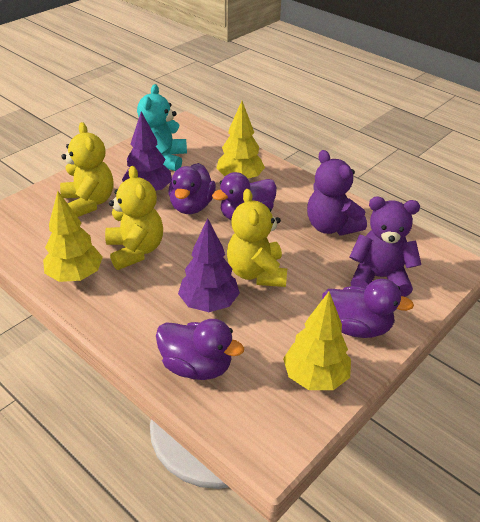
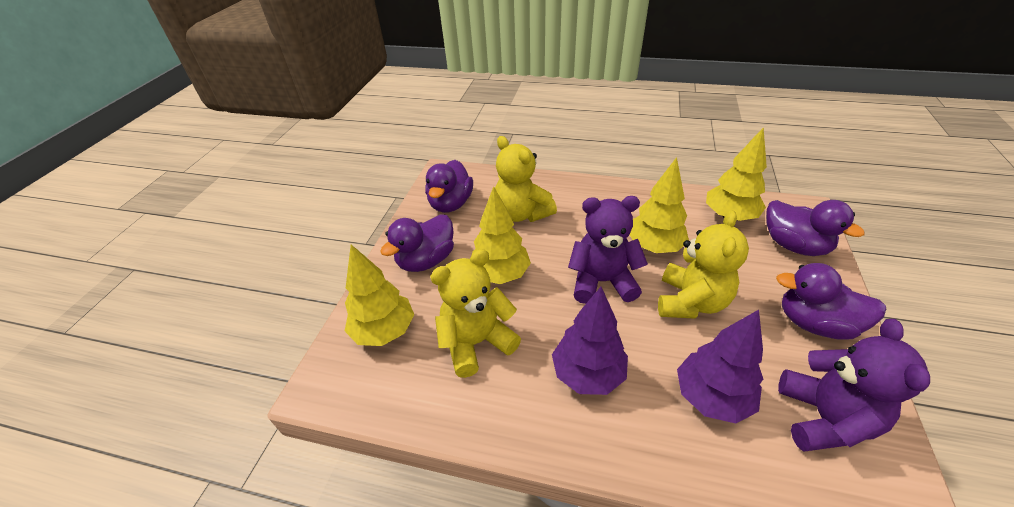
turquoise teddy bear: [137,84,187,171] = 1 -> none = 0
yellow tree: [43,191,103,282] [216,101,265,178] [283,292,351,390] = 3 -> [345,245,414,346] [471,186,531,284] [629,157,689,253] [706,127,767,221] = 4

